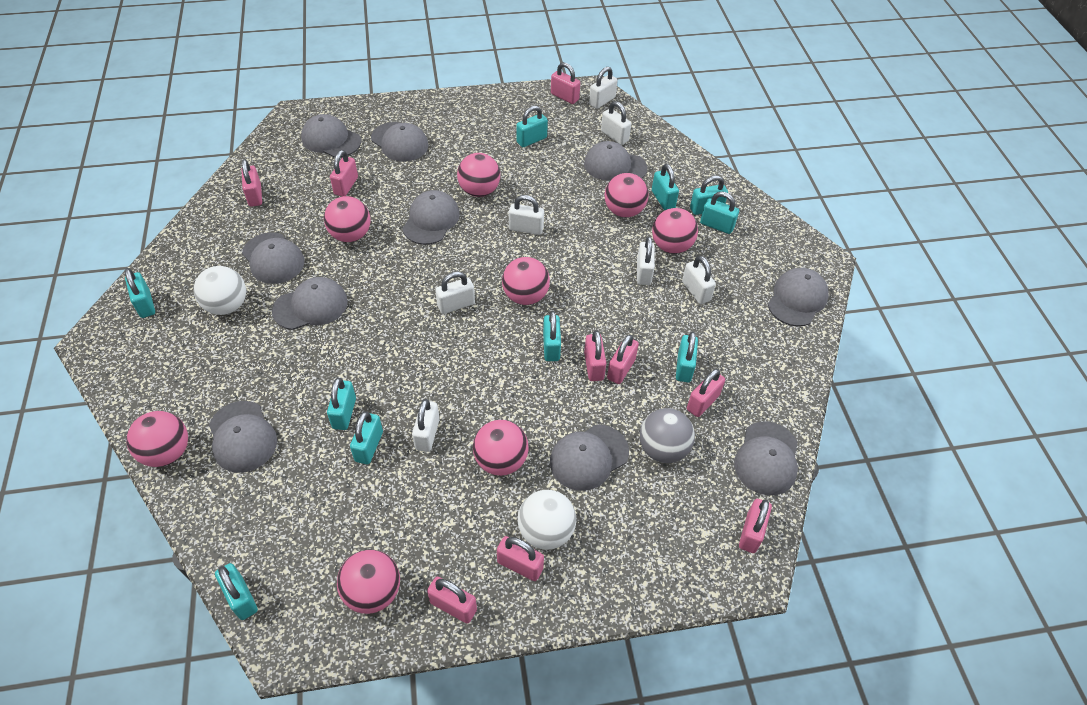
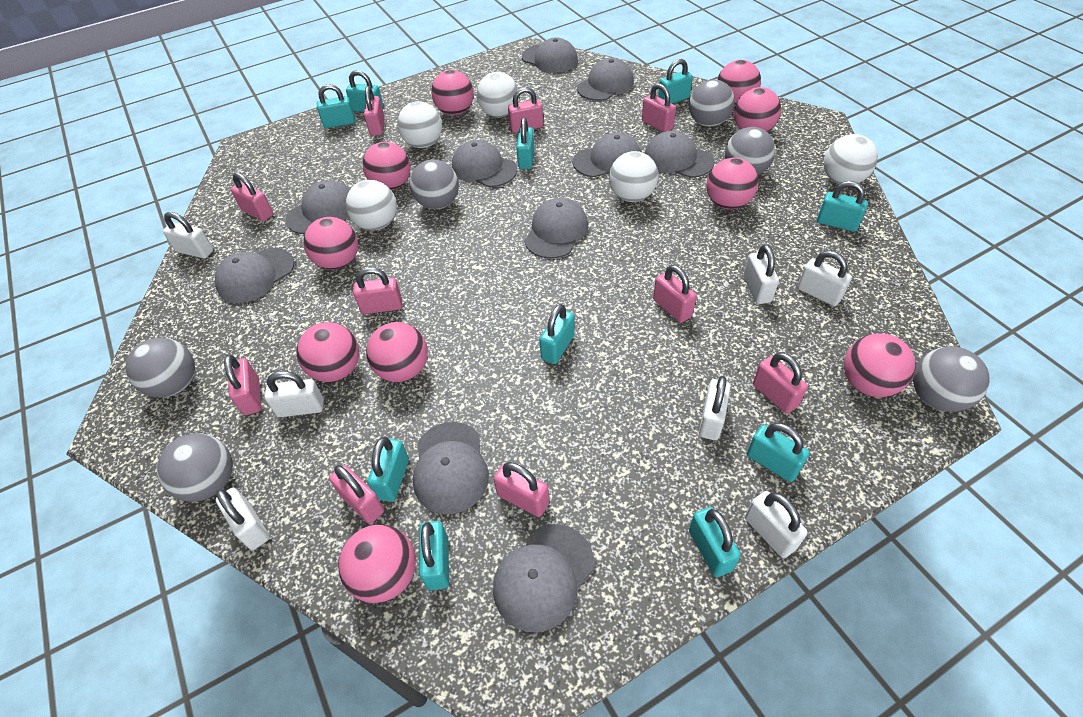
grey ball: [640,408,695,463] = 1 -> [126,338,195,398] [157,433,233,502] [410,159,459,209] [689,80,735,127] [725,127,775,175] [913,347,990,412] = 6
pink ball: [126,411,188,467] [324,196,371,242] [337,550,400,614] [457,153,500,197] [473,420,528,476] [502,257,550,305] [605,173,649,218] [652,208,698,254] = 8 -> [296,322,359,382] [303,217,358,270] [338,524,416,603] [362,142,411,190] [366,322,428,382] [431,70,474,115] [706,158,758,209] [717,60,761,106] [734,87,781,132] [844,333,916,397] = 10
pink padlock: [242,159,262,207] [330,150,358,197] [427,577,477,623] [497,536,544,581] [551,62,580,104] [584,330,606,381] [607,334,639,384] [687,369,725,417] [739,499,772,553] = 9 -> [224,355,261,415] [231,173,273,221] [329,465,384,524] [353,267,402,314] [364,86,385,136] [494,462,549,517] [508,87,543,133] [642,83,676,132] [653,265,697,323] [753,352,808,414] = 10
white ball: [194,266,246,315] [518,490,576,550] = 2 -> [346,180,397,231] [397,101,442,148] [477,72,519,118] [609,151,658,202] [824,134,878,184] = 5

